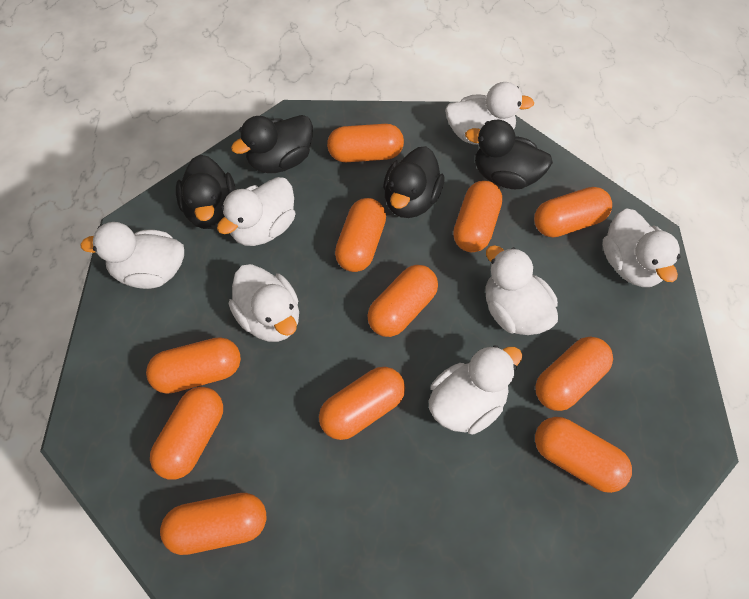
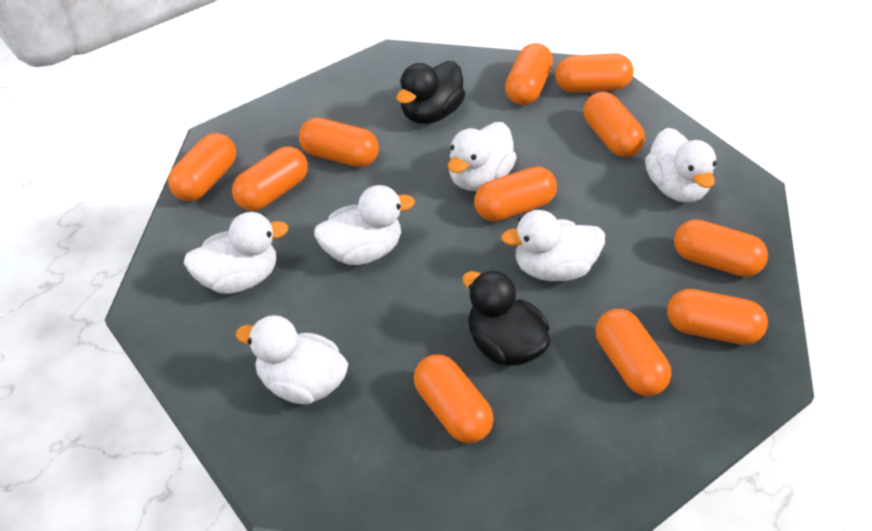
black duck: [176,155,236,229] [231,115,313,173] [383,146,445,218] [465,120,553,189] = 4 -> [397,61,465,124] [462,270,550,366] = 2
white duck: [80,222,184,289] [217,177,295,246] [229,264,299,342] [429,345,522,434] [445,82,535,145] [485,245,558,335] [603,208,680,287] = 7 -> [184,212,289,294] [236,315,348,404] [314,185,415,265] [448,122,517,191] [501,210,605,281] [645,128,717,202] = 6

